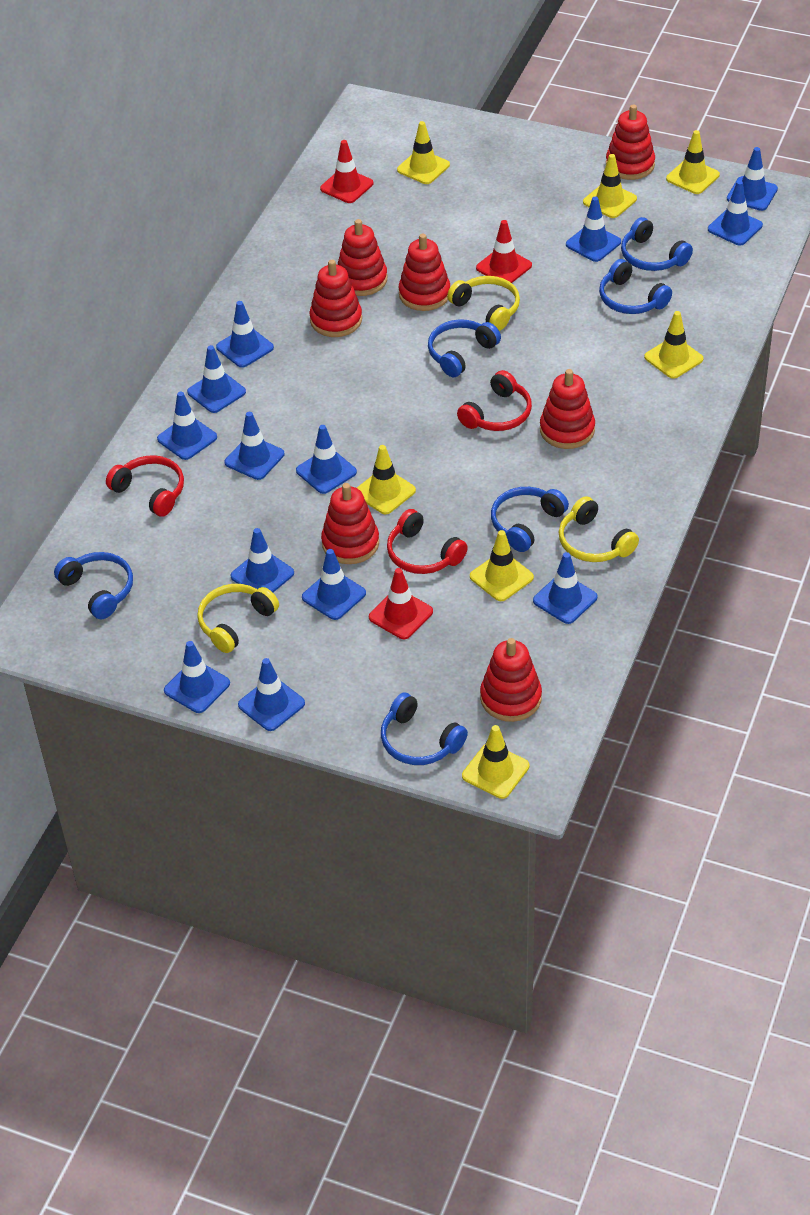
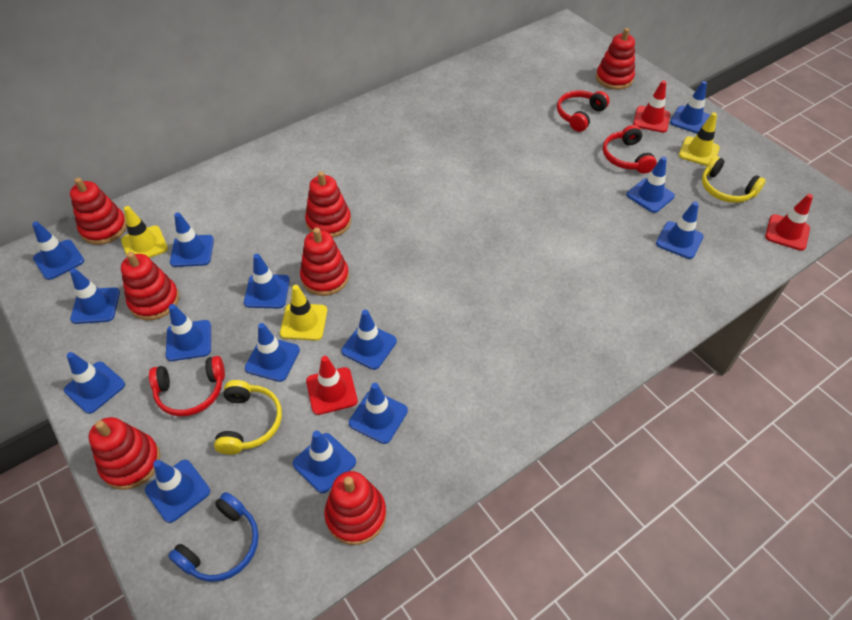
blue headphones: [54,552,133,619] [381,693,468,765] [428,320,501,377] [491,487,569,552] [599,259,672,314] [621,217,693,271] = 6 -> [168,492,259,582] = 1
blue traffic cone: [157,392,217,460] [164,641,230,713] [187,345,246,413] [216,301,274,368] [225,412,284,480] [230,528,294,592] [238,658,305,731] [296,425,357,494] [302,549,366,620] [533,552,597,624] [566,197,621,262] [708,180,763,246] [727,147,778,211] = 13 -> [32,221,84,280] [64,352,125,414] [70,268,120,324] [145,460,210,523] [166,304,211,361] [170,213,214,267] [244,254,290,308] [245,323,300,382] [293,430,356,493] [341,310,397,370] [349,383,408,444] [627,156,675,213] [656,202,704,259] [670,81,710,134] = 14
yellow headphones: [197,584,279,653] [447,276,520,331] [559,496,639,562] = 3 -> [214,380,282,455] [702,156,766,203] = 2
yellow traffic cone: [357,445,416,514] [397,121,450,184] [462,725,529,799] [470,530,534,601] [583,154,637,218] [644,311,703,379] [666,130,720,194] = 7 -> [121,206,168,258] [280,285,327,341] [679,113,720,166] = 3

